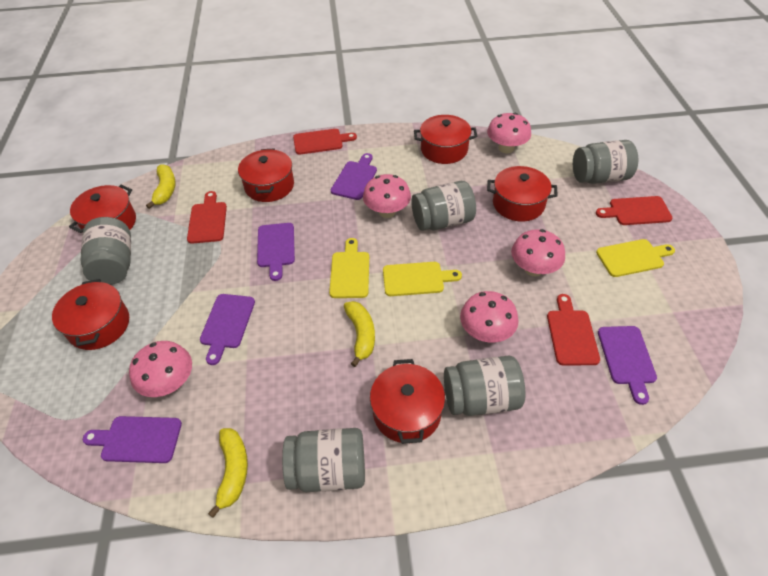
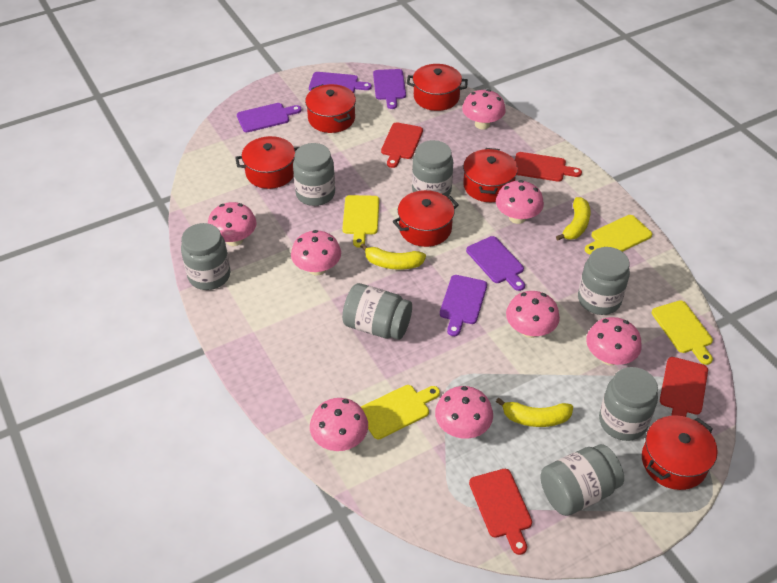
grey jar: [80,217,131,285] [282,428,365,492] [411,181,476,231] [444,356,526,416] [573,140,638,184] = 5 -> [181,223,231,290] [293,143,335,206] [342,283,412,340] [412,140,453,197] [540,444,624,516] [578,247,630,315] [599,367,658,441] = 7
pink mushroom: [129,341,192,397] [363,174,411,218] [460,291,519,343] [487,113,531,153] [511,229,565,276] = 5 -> [208,202,257,246] [291,230,341,276] [310,398,368,451] [435,386,493,439] [462,89,506,129] [496,180,544,224] [506,291,560,338] [586,317,642,365] = 8
yellow cutting board: [329,238,369,298] [383,262,462,296] [596,239,675,277] = 3 -> [342,195,379,247] [361,385,440,439] [585,215,652,254] [652,300,713,365] = 4

